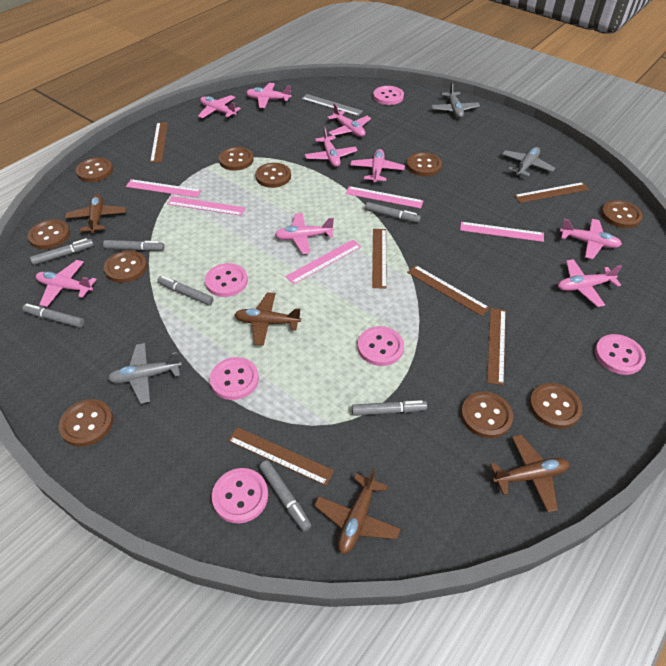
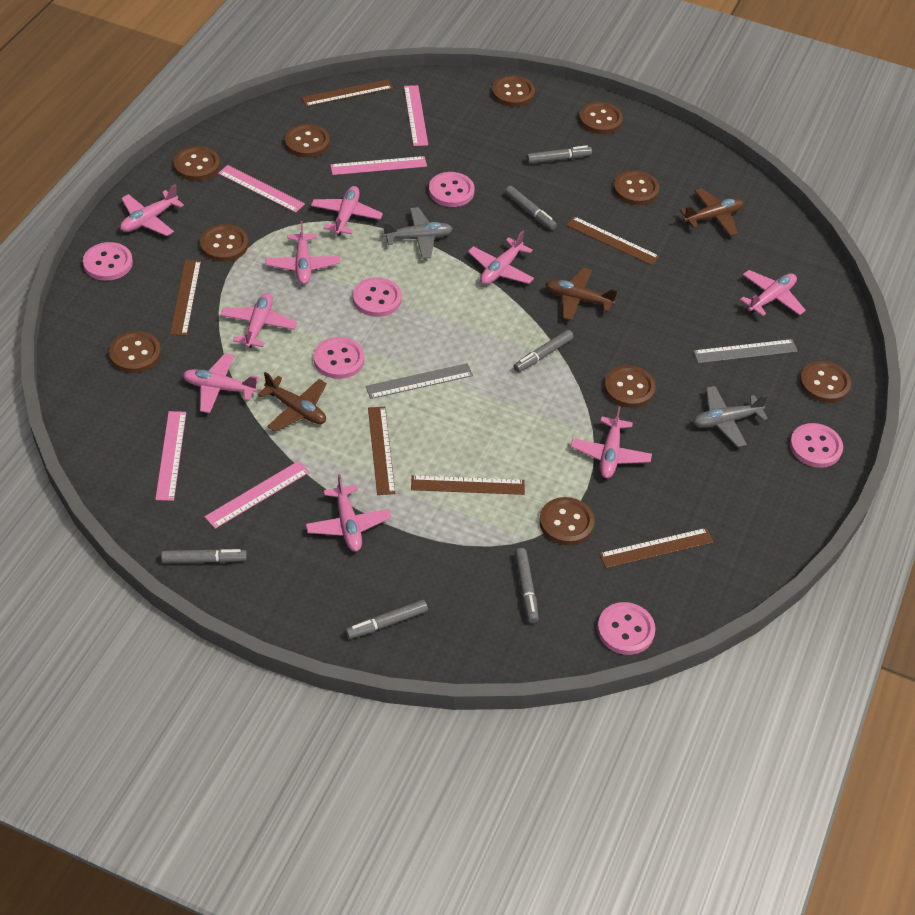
brown plane: [65,194,126,234] [235,292,301,346] [314,468,400,554] [490,435,570,513] = 4 -> [257,372,327,432] [545,268,618,321] [680,188,744,236] = 3
grey marker: [22,304,84,328] [30,238,94,265] [103,240,164,251] [157,276,213,305] [259,460,311,531] [352,400,427,416] [365,202,421,223] = 7 -> [161,549,247,563] [345,600,428,639] [505,186,557,230] [514,330,574,372] [515,548,539,623] [526,145,592,164] = 6
grey plane: [108,343,182,404] [431,82,480,118] [502,147,555,177] = 3 -> [383,207,453,259] [693,386,768,447] = 2
grey ruler: [301,94,363,116] = 1 -> [366,363,473,399] [693,339,798,363] = 2

